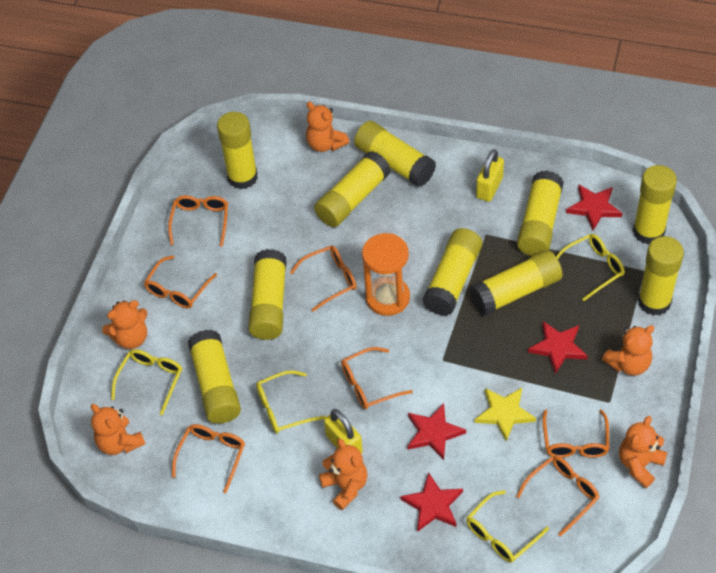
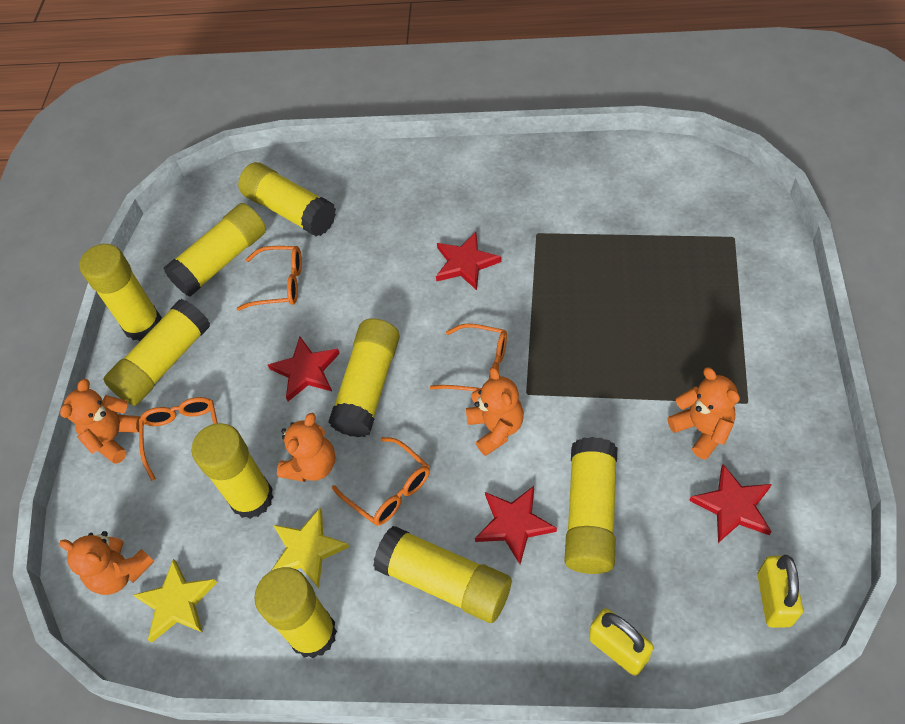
orange glasses: [144,256,217,308] [168,195,228,247] [172,424,245,493] [290,246,357,312] [341,347,413,409] [516,456,600,537] [542,409,609,458] = 7 -> [139,397,218,481] [237,246,302,311] [332,437,430,526] [430,323,507,391] = 4
orange hourglass: [362,233,410,316] = 1 -> none = 0
orange teddy bear: [91,404,146,455] [102,300,148,349] [306,102,349,152] [319,439,368,510] [602,325,654,376] [619,416,667,488] = 6 -> [59,531,154,595] [60,379,141,464] [277,413,335,482] [466,367,524,456] [667,367,740,460] = 5
yellow glasses: [111,349,182,415] [256,370,326,433] [466,490,549,563] [556,234,625,301] = 4 -> none = 0
yellow glue stick: [188,330,241,424] [217,112,258,189] [248,249,287,340] [314,151,391,227] [354,121,436,187] [422,228,482,316] [470,250,563,316] [517,171,564,256] [633,165,677,245] [638,236,684,316] = 10 -> [79,244,162,341] [103,299,210,406] [163,203,266,297] [191,423,274,519] [238,162,336,236] [254,567,337,658] [328,319,400,438] [373,526,511,623] [564,437,617,574] = 9
yellow star: [475,388,536,442] = 1 -> [133,559,217,643] [271,508,349,588] = 2

